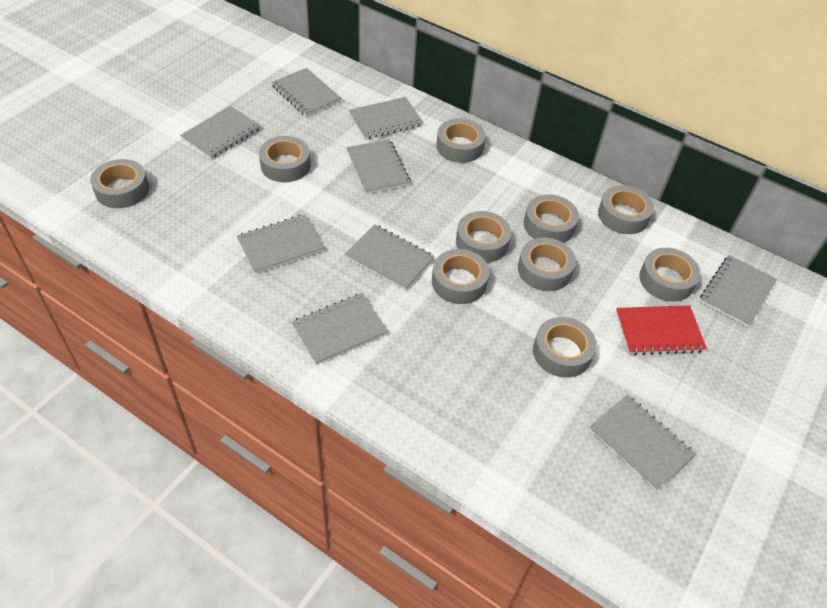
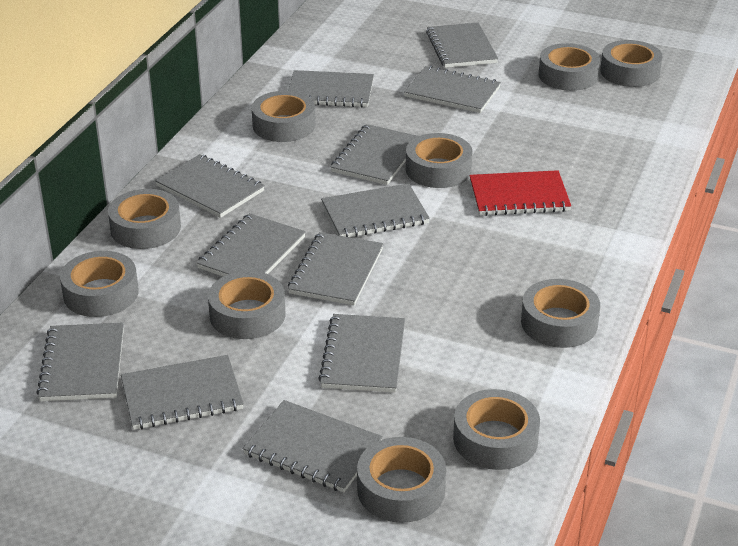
grey notebook: [180,106,261,159] [237,214,325,274] [271,68,341,116] [292,293,388,365] [345,224,435,291] [346,139,411,194] [349,97,423,140] [589,395,695,491] [700,255,777,327] = 9 -> [36,322,124,401] [121,355,244,430] [155,154,265,218] [196,213,306,277] [243,400,383,493] [288,70,374,107] [288,232,383,306] [318,314,405,393] [321,183,430,237] [331,124,418,185] [404,66,501,113] [426,23,498,68] = 12

